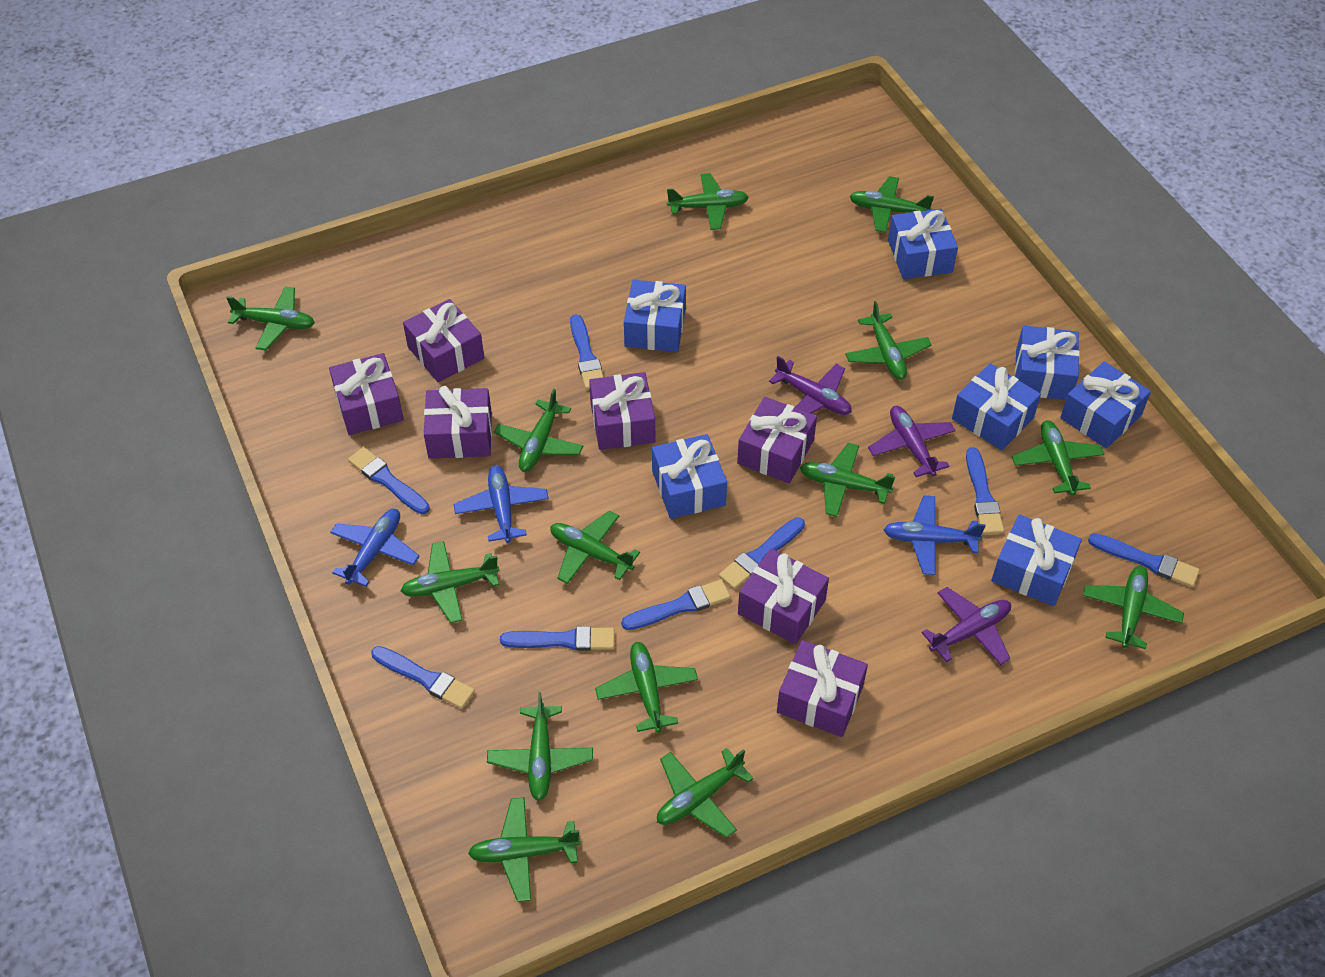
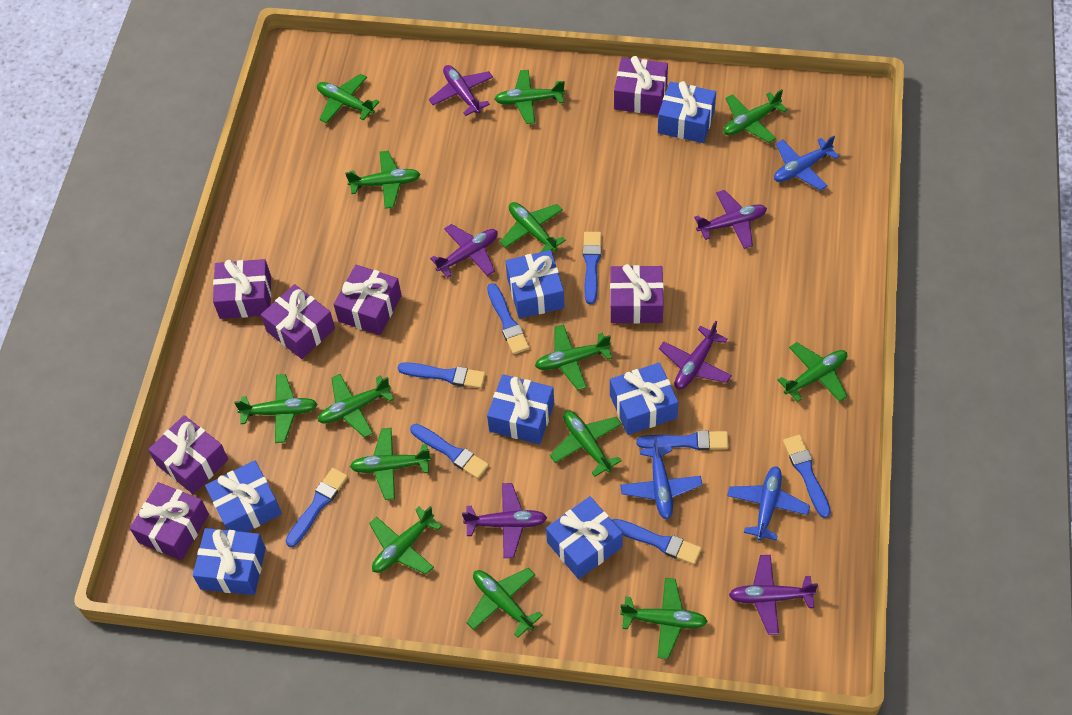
purple plane: [769,356,852,415] [868,406,956,477] [922,587,1011,665] = 3 -> [429,65,493,116] [430,224,498,278] [462,483,547,558] [659,321,732,389] [694,190,767,249] [729,555,818,635] = 6

